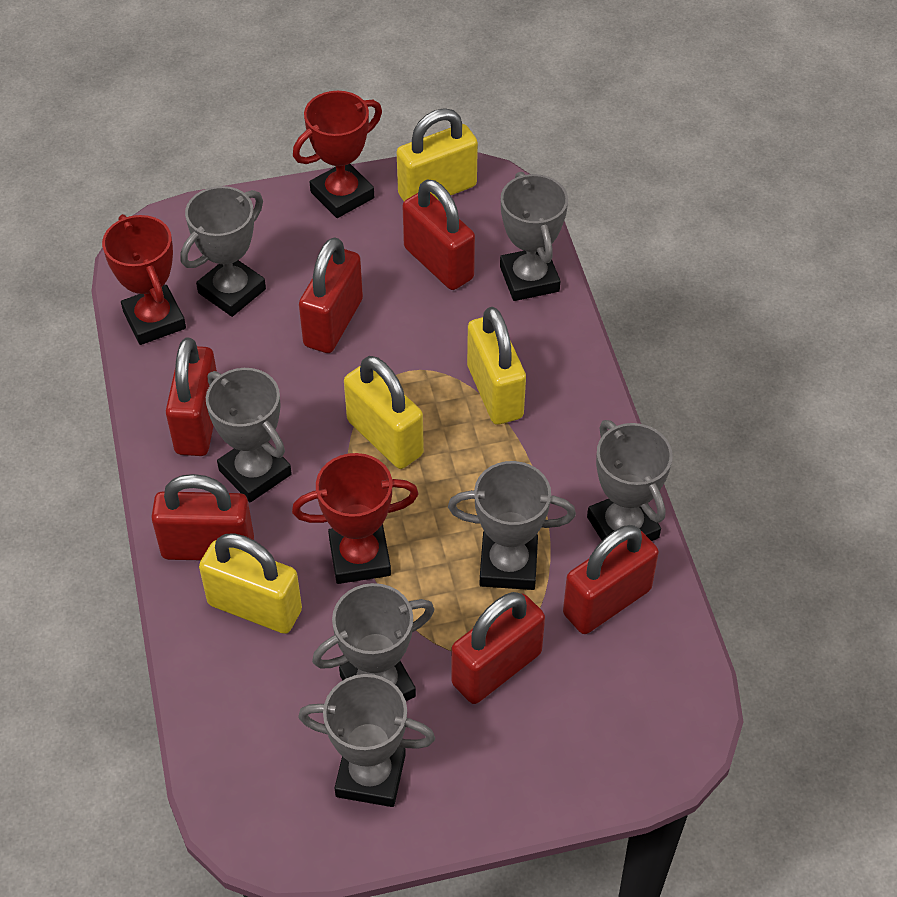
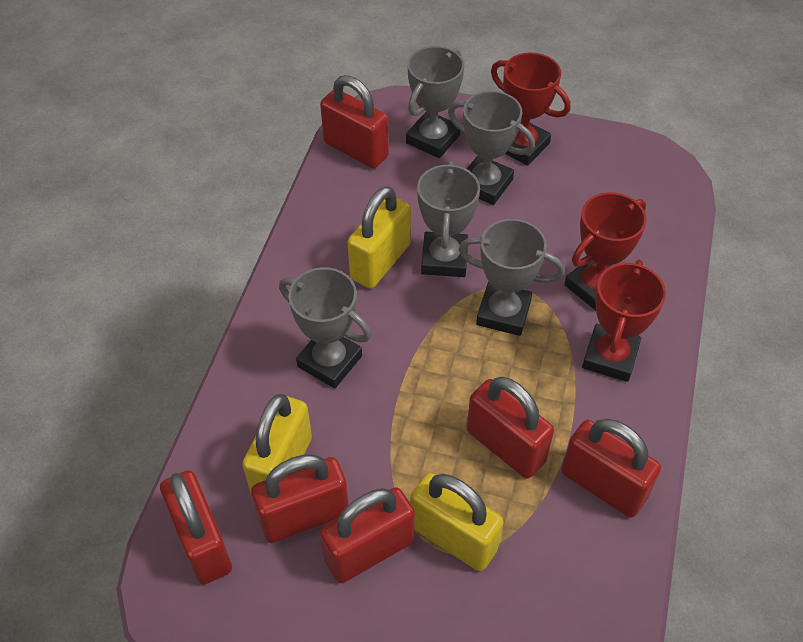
grey trophy: [180,186,266,317] [206,368,292,502] [298,674,435,807] [312,583,434,701] [448,461,576,590] [500,172,568,301] [587,420,673,541] = 7 -> [279,267,371,388] [406,46,464,158] [417,161,480,277] [448,91,535,205] [458,219,565,336] = 5
yellow padlock: [199,533,302,634] [344,356,424,469] [397,108,478,201] [467,307,526,425] = 4 -> [242,394,312,493] [348,186,411,289] [410,473,503,571] = 3

